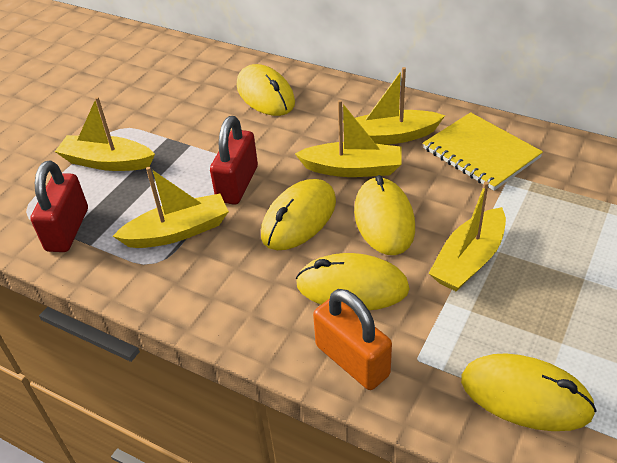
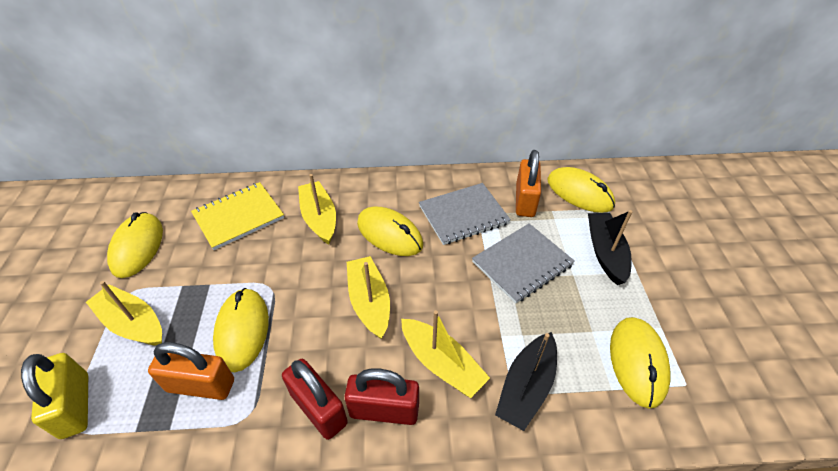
black boat: none = 0 -> [495,332,557,431] [588,210,633,285] = 2
grey notebook: none = 0 -> [419,183,511,245] [472,223,575,303] = 2
orange padlock: [313,289,392,390] = 1 -> [148,342,234,400] [516,150,541,217] = 2
yellow boat: [55,97,155,171] [113,167,229,248] [295,100,402,177] [343,67,445,145] [428,181,506,291] = 5 -> [86,281,162,345] [298,174,336,245] [347,256,390,339] [401,310,490,398] = 4
yellow padlock: none = 0 -> [21,353,88,439] = 1

